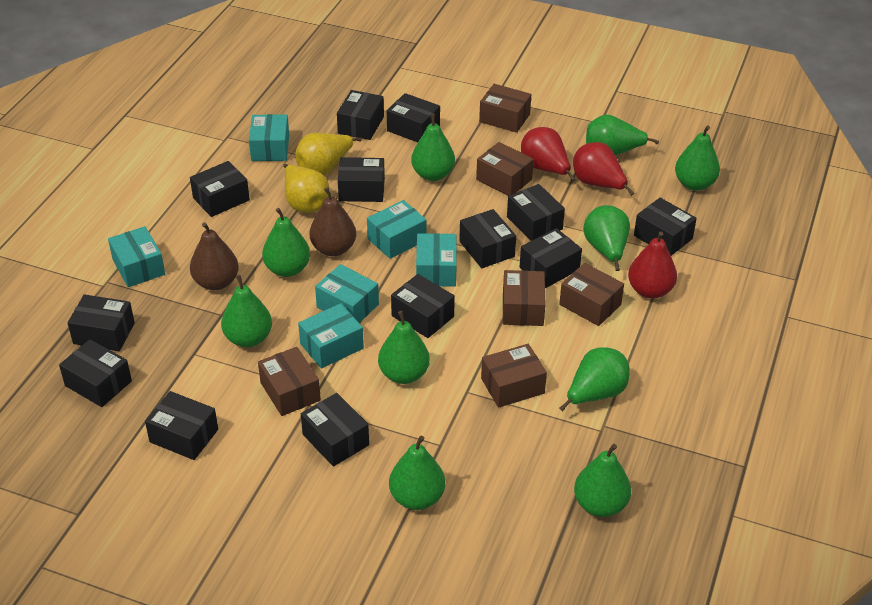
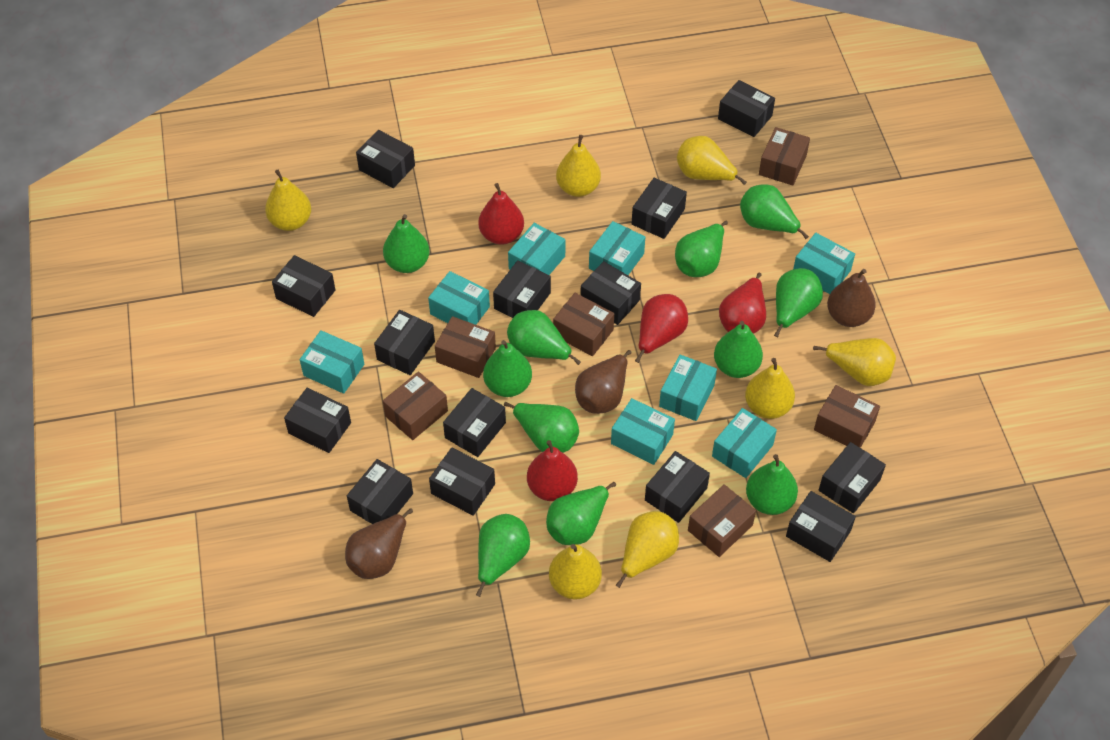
black box: [59,339,132,407] [68,294,135,351] [145,391,218,460] [190,161,250,217] [301,393,369,467] [337,90,384,140] [338,157,385,202] [387,93,440,142] [391,274,455,338] [459,209,516,268] [507,184,565,241] [520,228,582,288] [634,198,697,256] = 13 -> [272,255,335,317] [284,388,351,453] [347,459,413,524] [356,130,415,188] [374,310,435,375] [429,447,495,516] [443,388,506,457] [493,260,551,318] [580,261,641,325] [632,178,687,239] [645,451,710,523] [718,80,775,137] [786,491,856,562] [819,442,886,514] = 14
brown pear: [190,222,239,290] [309,187,356,256] = 2 -> [345,508,413,579] [575,350,632,414] [827,269,876,327] = 3
green pear: [221,275,272,347] [262,208,310,277] [378,311,430,384] [389,436,445,510] [411,113,455,181] [559,347,630,411] [574,444,631,517] [583,205,630,271] [586,115,659,156] [675,126,720,191] = 10 -> [383,214,429,273] [476,514,530,597] [483,340,532,397] [504,402,579,453] [507,310,581,365] [546,482,616,545] [675,221,728,277] [714,321,763,378] [740,184,809,239] [746,454,798,515] [774,268,823,337] = 11
red pear: [521,127,576,182] [573,142,634,196] [628,232,677,299] = 3 -> [478,183,524,245] [527,440,578,501] [635,294,688,363] [719,273,766,334] = 4
turquoise box: [108,226,165,287] [249,114,289,161] [298,303,364,369] [315,264,379,323] [367,200,427,259] [416,233,457,287] = 6 -> [300,330,364,394] [428,271,490,325] [508,223,565,275] [589,221,645,275] [611,398,675,465] [659,354,717,421] [712,408,777,478] [793,233,855,294] = 8
yellow pear: [283,164,330,213] [295,133,362,175] = 2 -> [265,169,311,231] [549,544,602,599] [556,135,601,197] [616,511,679,588] [677,136,747,185] [745,358,795,419] [813,338,896,386] = 7

